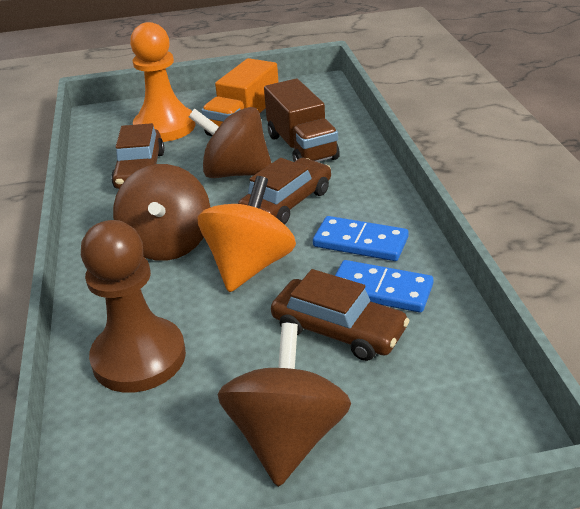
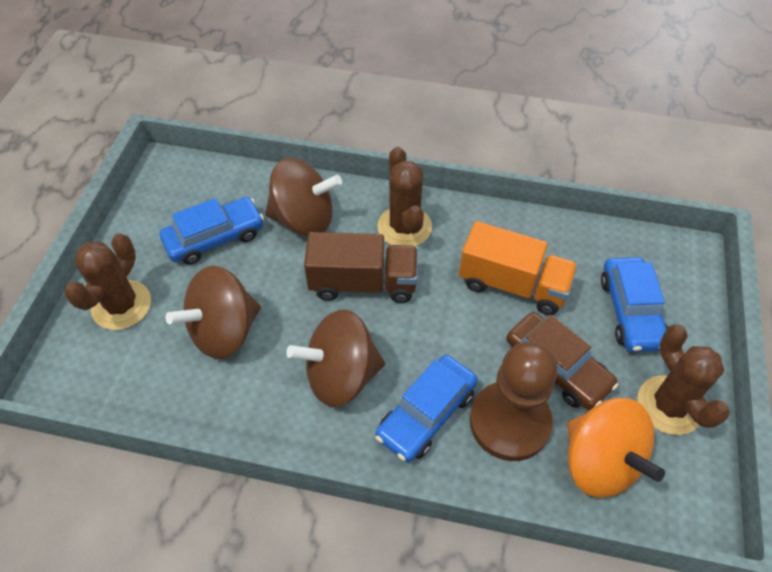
blue car: none = 0 -> [160,197,264,265] [375,355,478,463] [601,257,668,352] = 3
blue domino: [313,216,409,261] [335,260,434,312] = 2 -> none = 0
brown cactus: none = 0 -> [64,233,151,330] [377,147,432,246] [637,324,730,435] = 3
brown car: [111,123,164,189] [238,158,331,225] [271,269,410,361] = 3 -> [506,312,618,410] = 1
orange pawn: [130,22,196,142] = 1 -> none = 0

